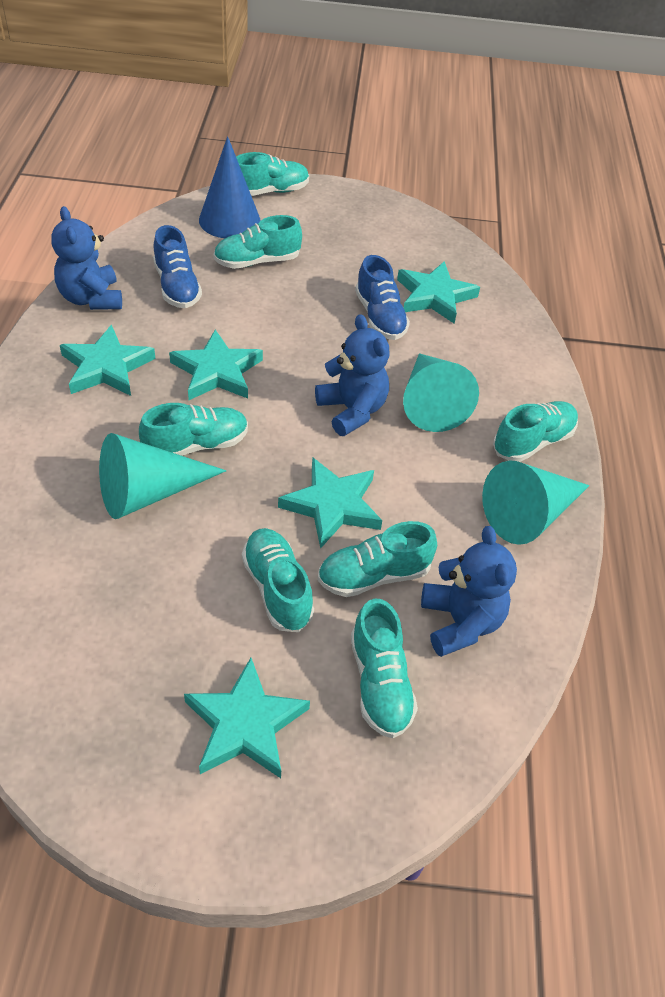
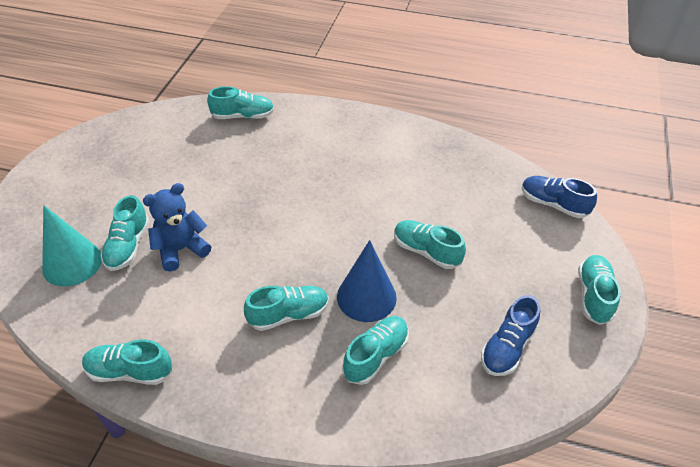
blue teddy bear: [51,206,122,310] [315,314,390,436] [421,526,517,657] = 3 -> [143,183,211,272] = 1
turquoise cone: [99,433,226,519] [403,353,479,432] [482,461,590,545] = 3 -> [42,205,102,287] = 1
turquoise star: [60,325,155,396] [169,329,263,400] [184,658,310,778] [278,457,382,549] [397,261,480,324] = 5 -> none = 0

